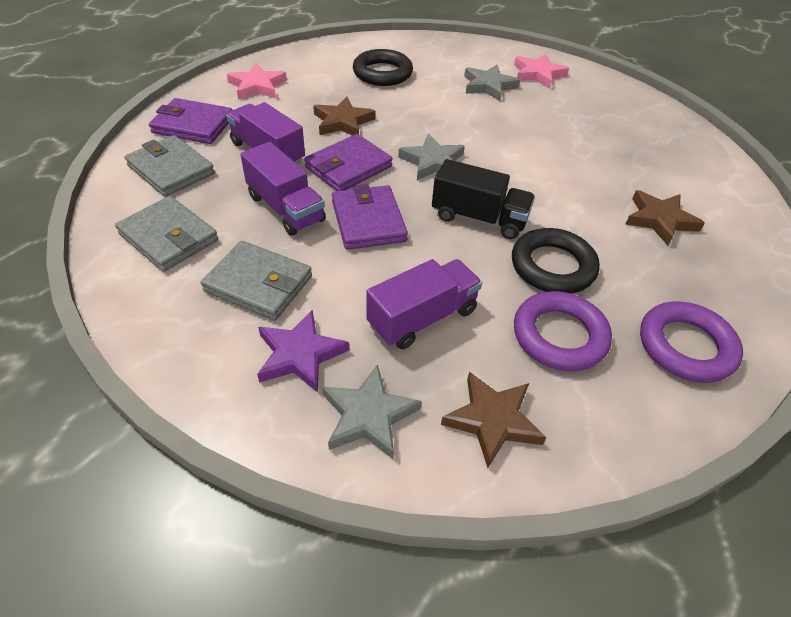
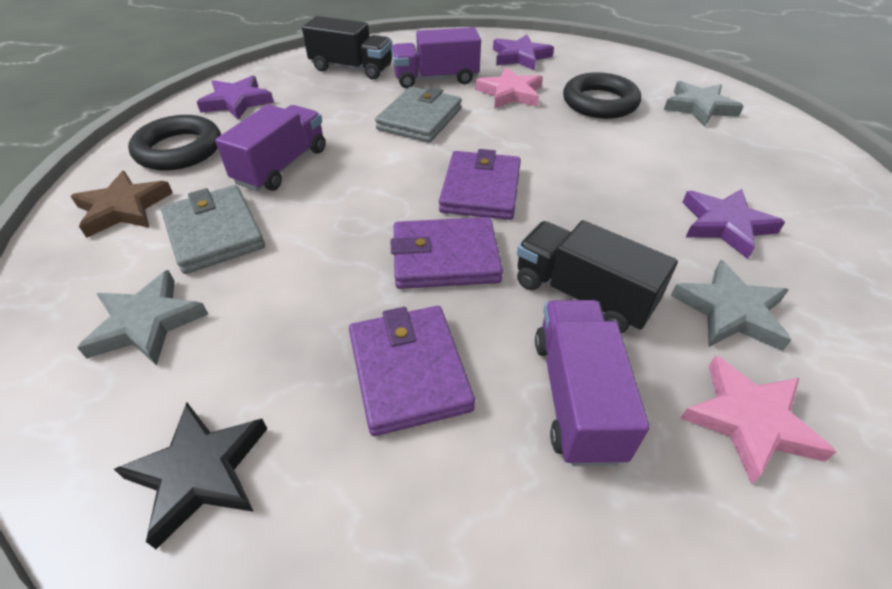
black star: none = 0 -> [114,402,267,549] = 1
black truck: [432,159,535,239] = 1 -> [302,16,392,79] [517,220,678,333] = 2
brown star: [313,97,375,136] [441,372,546,468] [625,190,705,245] = 3 -> [71,171,173,238] = 1
grey wallet: [115,196,218,272] [125,135,215,197] [201,241,312,321] = 3 -> [161,185,265,274] [375,87,462,143] = 2
purple ring: [514,291,612,371] [640,301,743,383] = 2 -> none = 0
purple star: [257,310,349,393] = 1 -> [197,75,274,120] [493,35,554,70] [682,189,785,259] = 3

